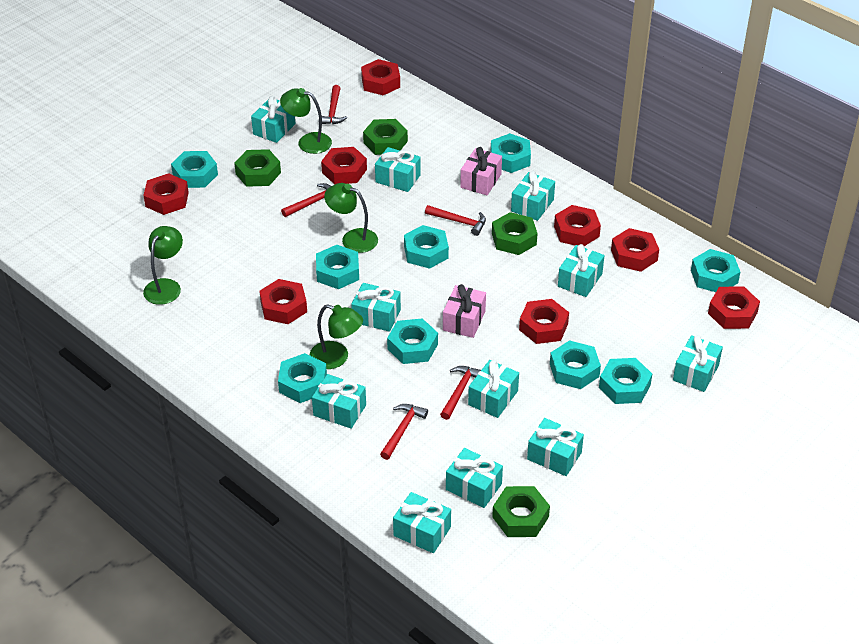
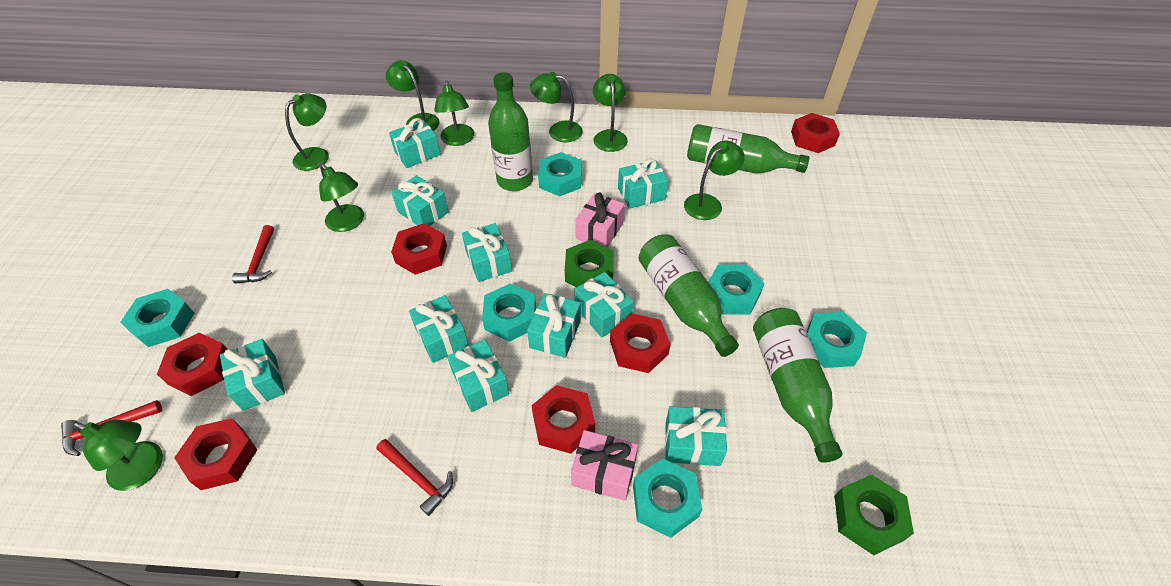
green bottle: none = 0 -> [488,72,533,191] [639,234,739,357] [687,124,809,174] [753,308,842,463] = 4
green lamp: [143,226,183,305] [280,88,332,154] [310,304,363,369] [324,183,378,253] = 4 -> [72,420,163,491] [285,93,329,171] [319,164,364,232] [386,60,440,131] [434,80,474,146] [530,72,583,142] [593,74,628,152] [684,141,745,220] = 8
green nut: [234,149,281,187] [363,119,408,155] [492,212,537,255] [492,486,550,537] = 4 -> [565,240,614,287] [834,475,914,555] = 2
red hammer: [281,183,331,217] [322,85,347,124] [380,404,428,460] [425,205,486,236] [440,366,481,420] = 5 -> [61,400,162,456] [232,225,274,284] [376,439,453,516] = 3
red nut: [143,173,189,215] [259,279,307,324] [321,147,367,185] [361,59,400,95] [519,299,569,344] [554,205,601,246] [611,228,659,272] [708,286,760,329] = 8 -> [157,333,227,396] [174,418,258,490] [391,223,447,275] [531,385,595,454] [610,313,671,373] [791,113,840,153] = 6
turquoise gift: [251,96,296,143] [312,374,366,429] [351,283,401,332] [375,147,421,192] [393,492,451,553] [446,448,503,508] [468,360,519,418] [511,171,555,221] [527,418,584,476] [558,244,605,297] [673,335,723,392] = 11 -> [220,339,285,411] [389,118,441,168] [391,175,449,226] [409,295,469,363] [447,340,509,412] [462,223,512,282] [527,293,581,358] [575,272,633,337] [618,158,668,209] [665,406,727,466] = 10
turquoise nut: [171,151,218,188] [278,353,327,403] [316,245,359,289] [387,318,438,364] [404,225,449,269] [491,133,531,173] [550,340,601,389] [599,358,652,404] [691,249,740,292] = 9 -> [121,289,194,347] [482,284,536,342] [538,152,581,196] [633,458,702,538] [708,264,765,314] [806,312,867,368] = 6

